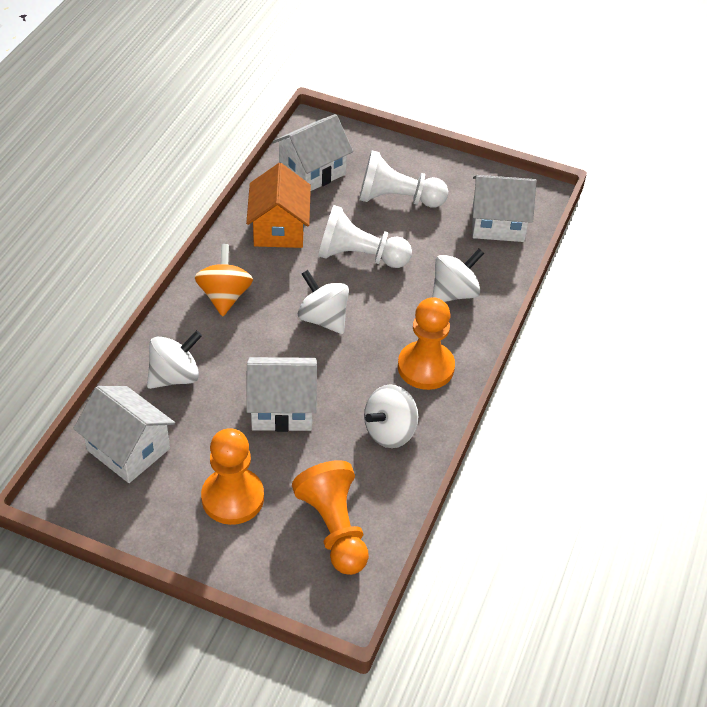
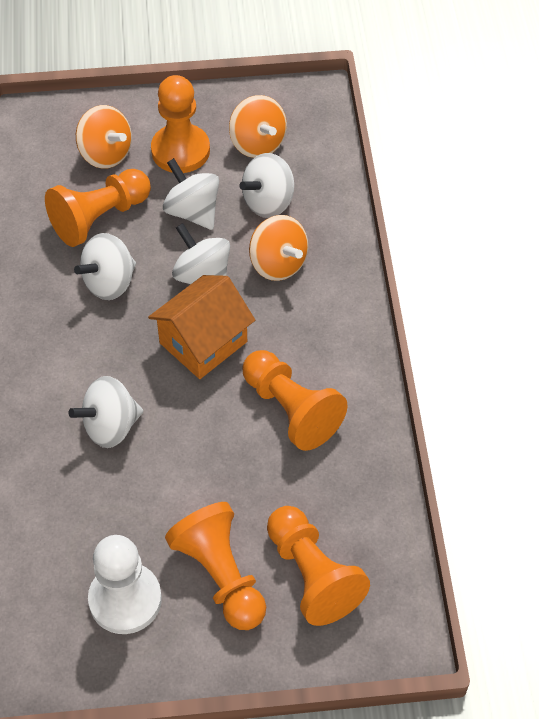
orange pawn: [201,428,264,525] [292,460,369,575] [398,297,455,390] = 3 -> [45,169,151,247] [151,75,210,173] [165,502,266,630] [243,350,348,451] [267,506,370,626] = 5
orange spinning top: [195,244,253,316] = 1 -> [76,105,132,169] [229,95,287,158] [249,215,308,281] = 3
white house: [73,386,175,483] [246,357,317,432] [273,114,353,191] [473,175,537,242] = 4 -> none = 0
white pawn: [318,205,412,268] [359,150,448,207] = 2 -> [88,535,162,634] = 1
white spinning top: [147,331,202,389] [298,270,349,334] [364,385,418,448] [432,249,484,302] = 4 -> [69,376,143,448] [74,233,136,300] [163,158,219,230] [172,223,230,284] [239,153,294,218] = 5

